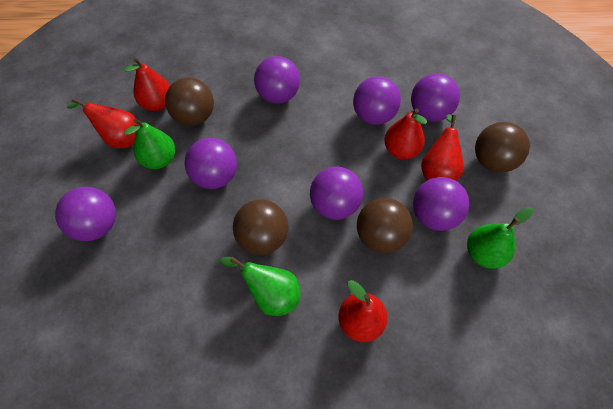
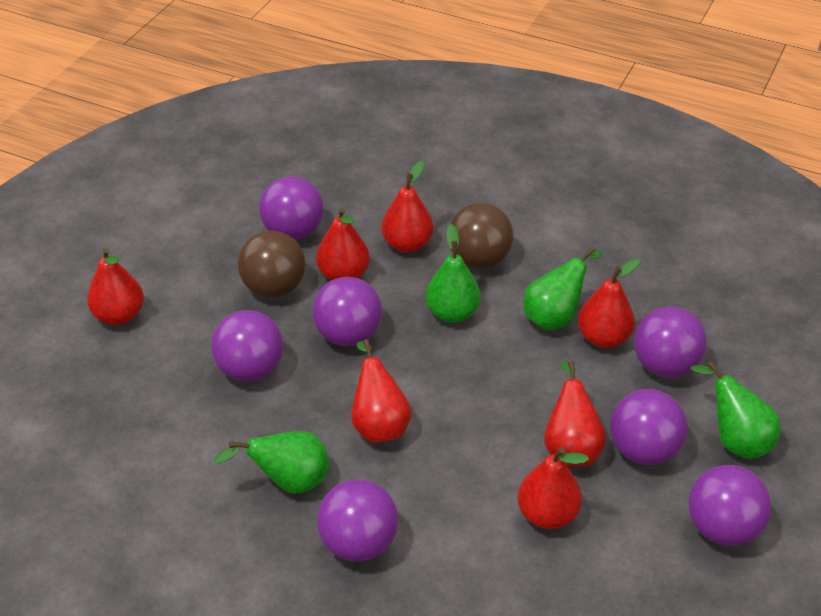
brown ball: [165,77,214,126] [233,199,288,255] [357,198,413,253] [475,122,530,172] = 4 -> [238,231,305,297] [450,203,513,268] = 2
green pear: [124,119,175,169] [220,257,301,316] [467,207,533,269] = 3 -> [213,431,329,494] [425,224,481,323] [523,247,602,331] [691,361,780,459] = 4
red pear: [67,98,138,148] [124,58,170,111] [338,280,388,342] [384,108,427,159] [421,114,464,181] = 5 -> [87,248,144,325] [316,208,370,281] [351,339,412,443] [382,161,434,252] [517,447,589,529] [544,361,606,466] [578,258,640,348] = 7

